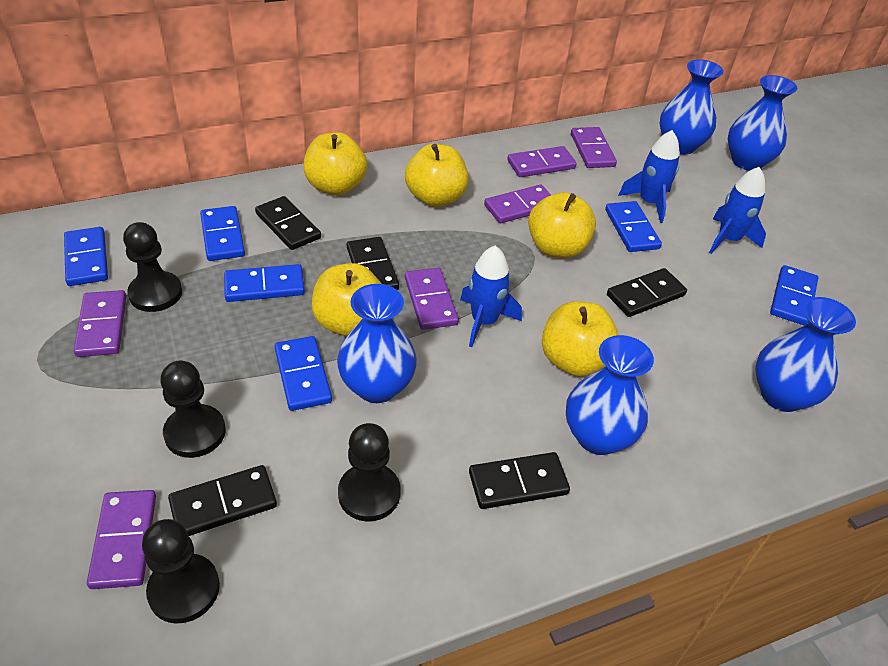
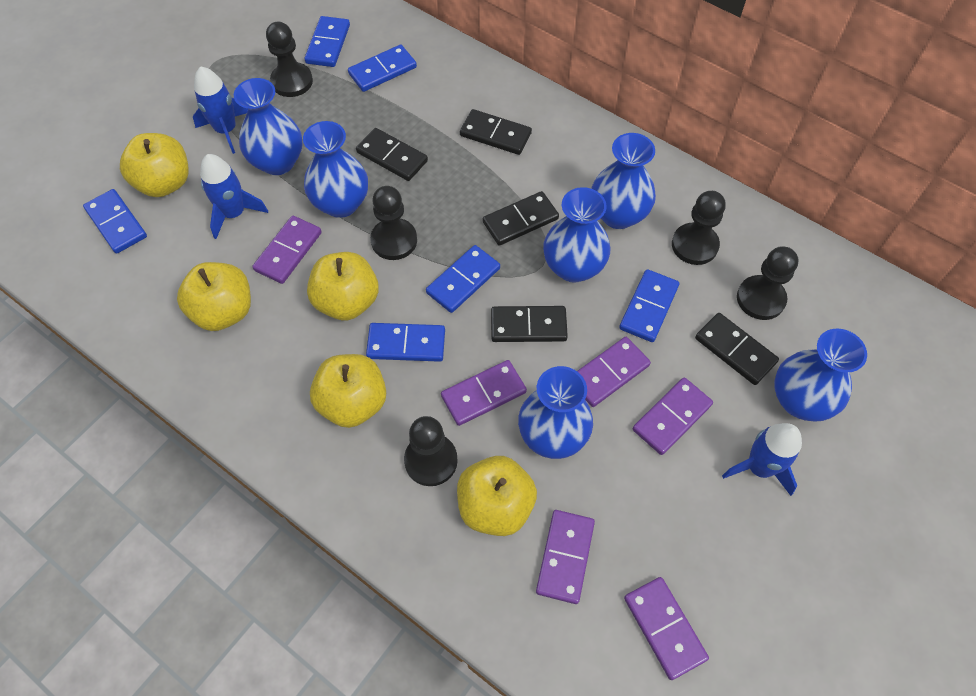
black pawn: [123,222,182,312] [142,519,220,624] [160,361,226,458] [338,423,401,521] = 4 -> [266,22,313,97] [370,186,417,260] [404,416,458,486] [672,191,726,265] [737,246,799,320] = 5
blue vase: [337,284,417,403] [566,335,654,455] [659,59,723,155] [728,75,797,171] [756,297,856,412] = 5 -> [234,78,303,175] [303,121,368,218] [518,366,593,459] [543,187,610,283] [591,133,656,229] [774,329,867,422] = 6

